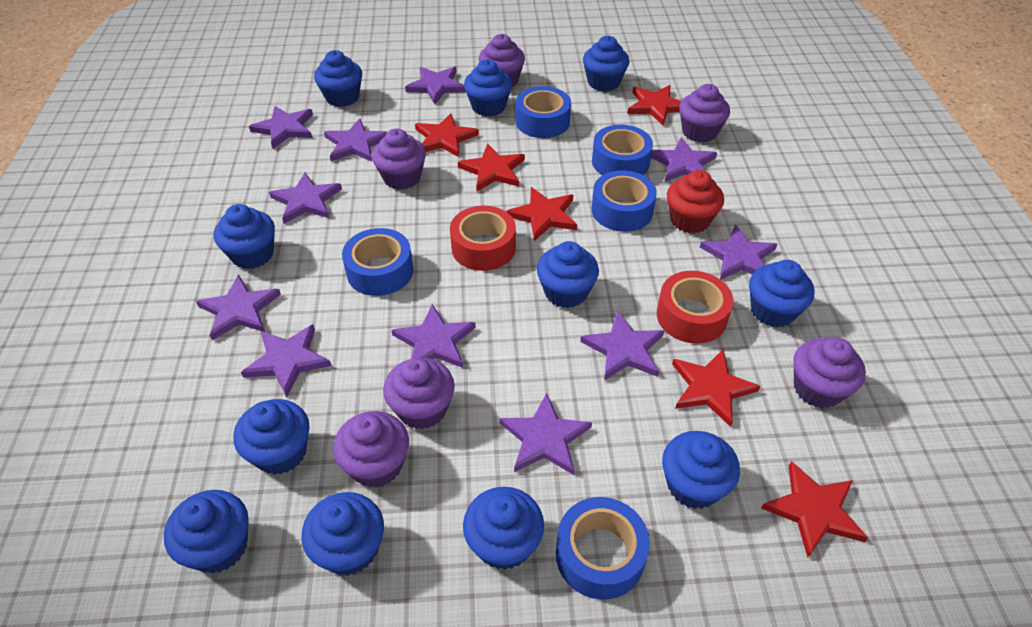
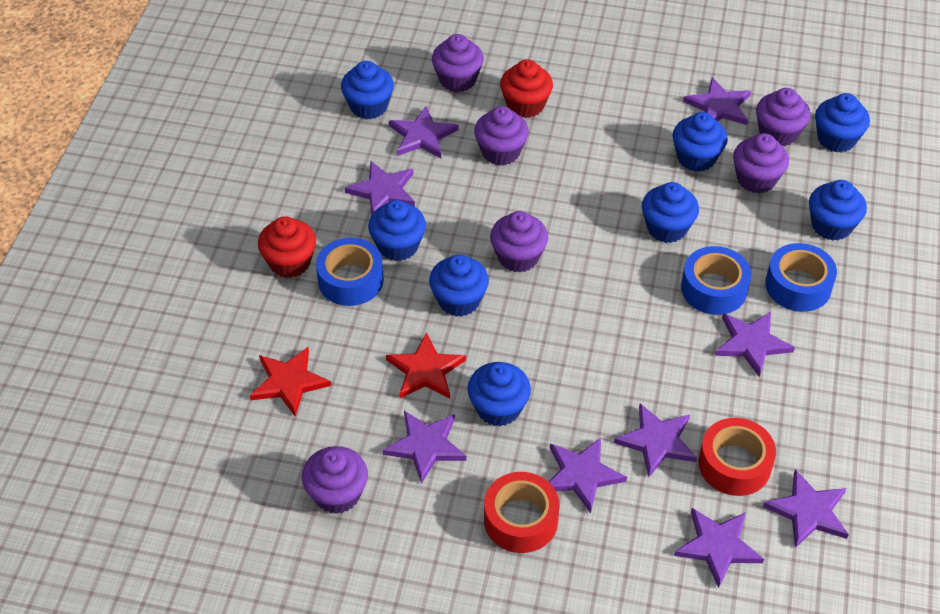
blue cupcake: [164,490,249,573] [214,204,275,269] [234,399,310,475] [301,492,384,576] [314,50,362,107] [463,487,544,570] [464,59,512,117] [537,241,599,308] [583,36,629,92] [662,431,740,509] [749,260,815,327] = 11 -> [341,61,394,119] [368,200,426,261] [429,254,489,317] [467,362,531,426] [642,182,699,243] [673,112,728,172] [809,180,867,240] [815,93,870,153] = 8
blue tape: [342,228,413,296] [516,86,571,138] [556,497,650,600] [591,171,657,232] [592,125,653,175] = 5 -> [316,238,384,306] [681,246,751,315] [765,243,837,312] = 3
purple star: [196,275,281,340] [241,324,332,397] [249,106,313,149] [269,173,342,224] [324,118,387,162] [391,304,476,368] [405,67,466,104] [499,393,592,475] [580,311,664,381] [651,137,717,182] [700,224,777,280] = 11 -> [345,161,415,215] [382,411,467,484] [389,106,459,158] [549,438,627,513] [614,404,697,477] [674,508,764,588] [683,77,751,125] [715,312,795,377] [763,469,849,548] = 9
red cupcake: [667,170,724,233] = 1 -> [258,216,316,278] [500,59,553,118] = 2
red star: [415,113,479,157] [458,144,525,191] [506,187,577,241] [627,85,681,125] [672,349,761,427] [762,461,868,558] = 6 -> [250,347,331,417] [386,332,466,399] = 2

